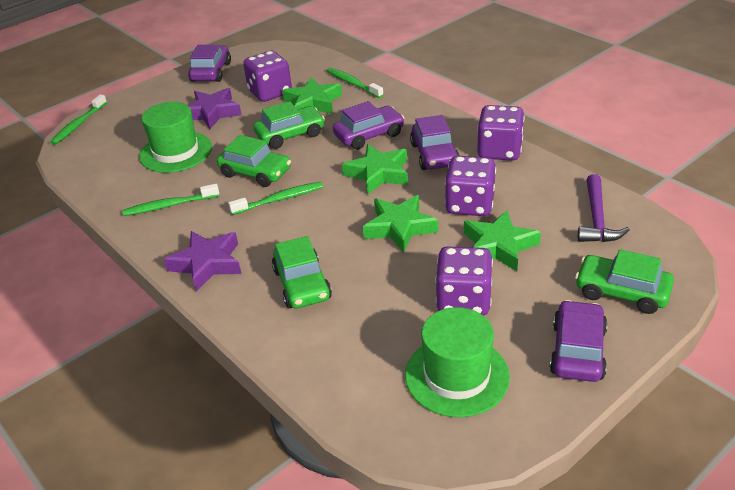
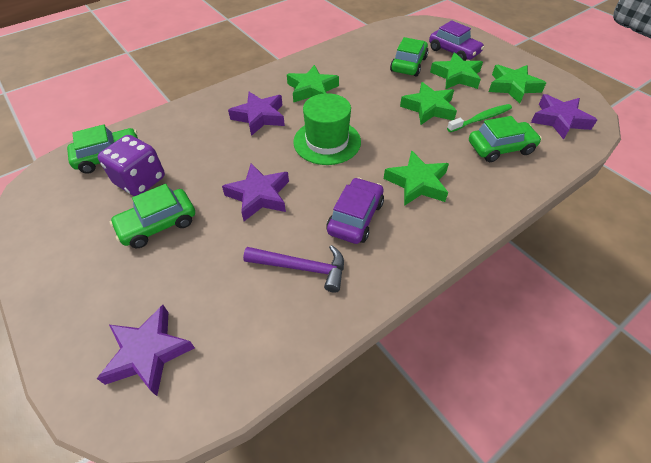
green hat: [139,102,212,173] [405,307,510,417] = 2 -> [293,93,361,165] = 1
green star: [282,77,342,114] [342,144,408,195] [363,195,438,253] [464,210,541,271] = 4 -> [287,65,339,103] [384,150,449,206] [400,82,457,125] [430,52,483,89] [488,65,546,104] = 5
green toothbrush: [50,94,107,145] [122,184,219,216] [228,182,323,215] [327,68,384,98] = 4 -> [447,104,512,132] = 1
purple car: [188,45,231,82] [333,101,404,150] [410,115,459,170] [550,300,607,382] = 4 -> [326,177,384,244] [429,20,484,61] = 2
purple dice: [243,51,292,102] [435,247,493,316] [445,156,496,216] [477,105,525,161] = 4 -> [98,135,165,196] = 1
purple star: [164,231,241,292] [188,88,241,129] = 2 -> [97,305,195,396] [222,163,289,221] [228,92,285,136] [531,94,597,140] = 4

